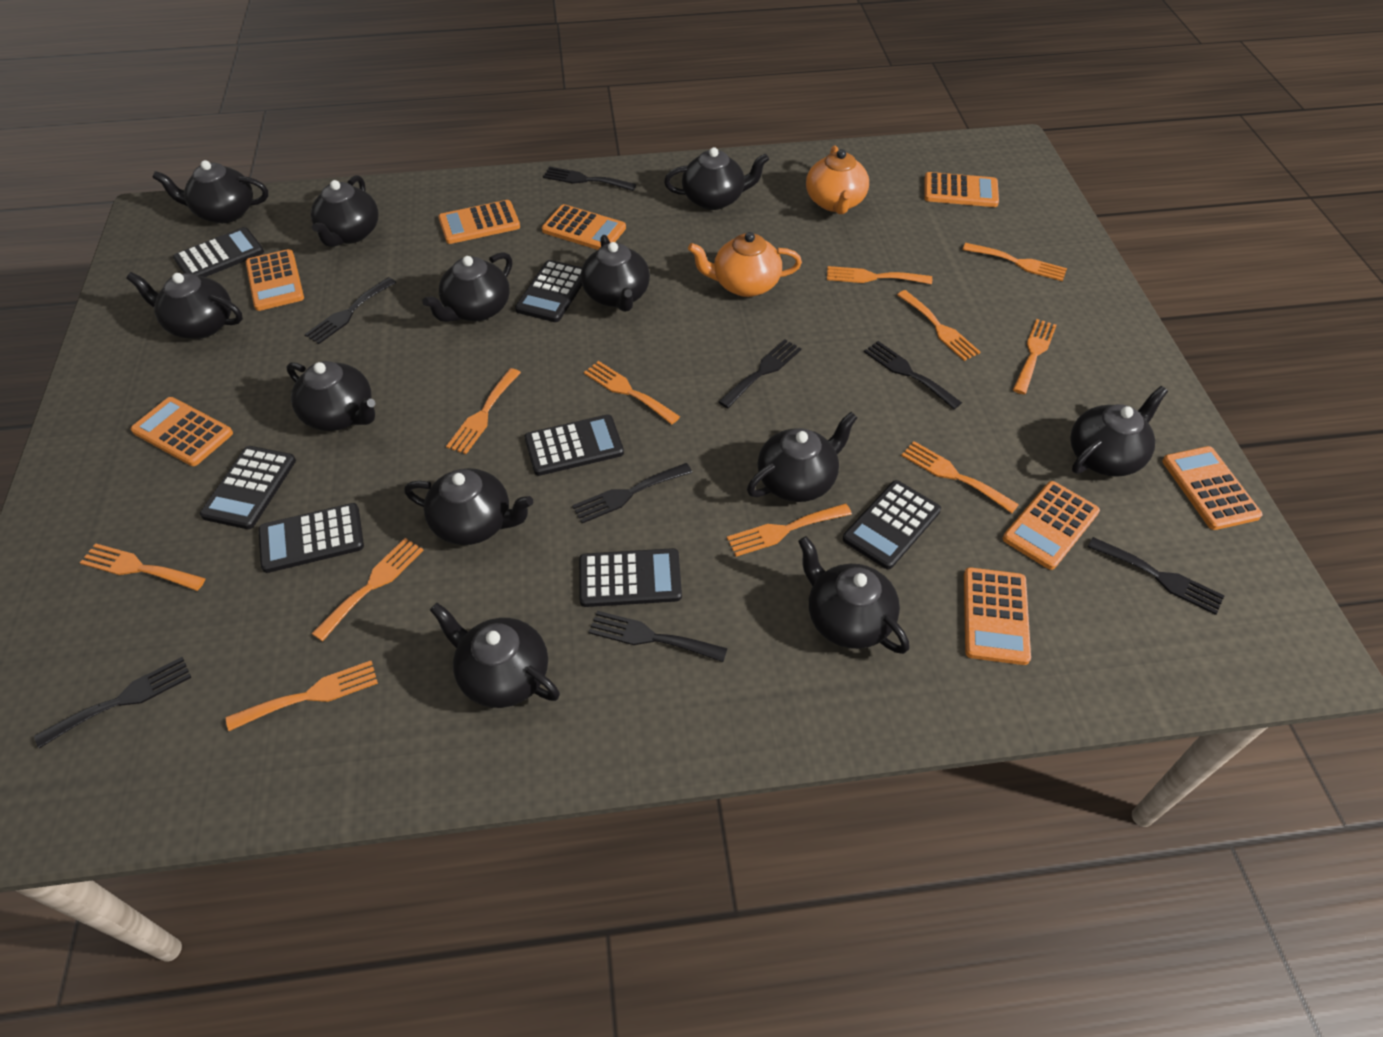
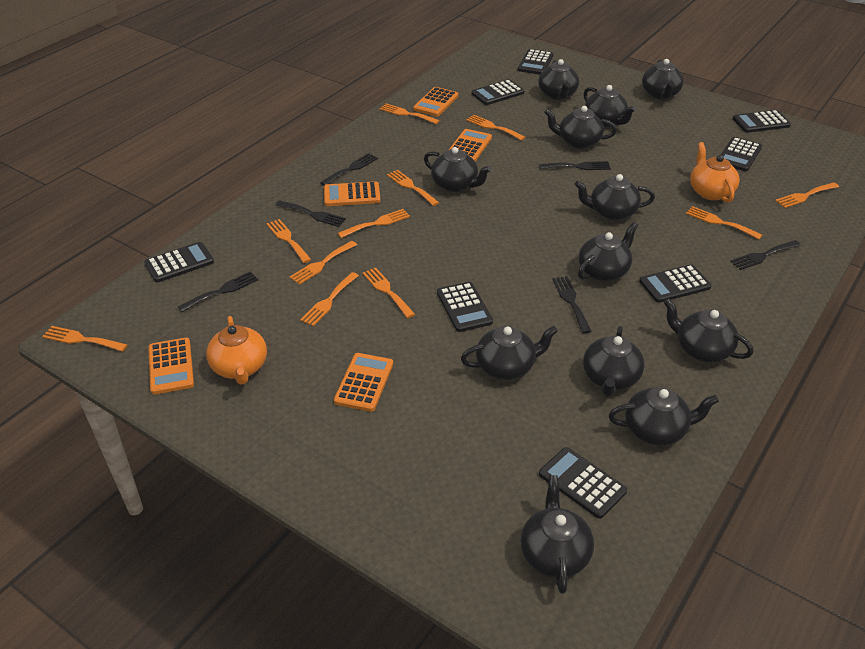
black calculator: [173,227,264,277] [200,446,296,529] [258,503,364,573] [515,260,582,322] [525,414,624,476] [579,548,682,607] [843,480,941,569] = 7 -> [144,242,214,283] [437,282,493,332] [472,79,524,105] [518,49,554,75] [539,447,627,519] [639,264,712,303] [721,137,762,171] [733,110,791,133] = 8
black fork: [34,657,191,748] [304,277,396,344] [543,167,636,191] [572,463,692,523] [589,611,728,662] [718,339,802,408] [864,341,962,409] [1088,537,1225,615] = 8 -> [178,271,258,312] [275,200,346,227] [320,153,378,186] [539,161,611,170] [552,276,592,333] [730,240,801,270] = 6
orange calculator: [131,397,233,466] [246,249,304,311] [438,200,520,244] [542,204,626,250] [924,172,999,207] [964,567,1031,665] [1003,481,1100,570] [1162,446,1263,530] = 8 -> [148,338,194,395] [324,181,381,206] [334,353,393,412] [413,87,459,116] [449,129,492,162] = 5

